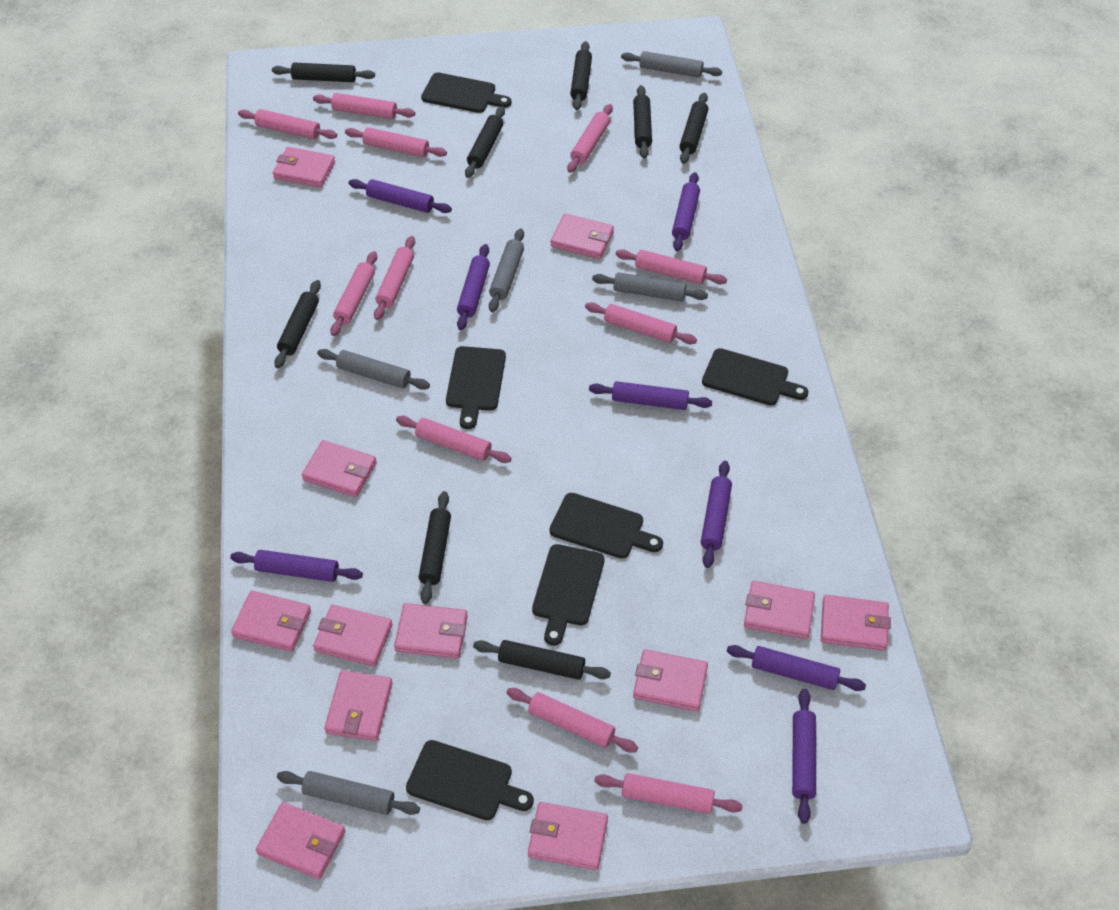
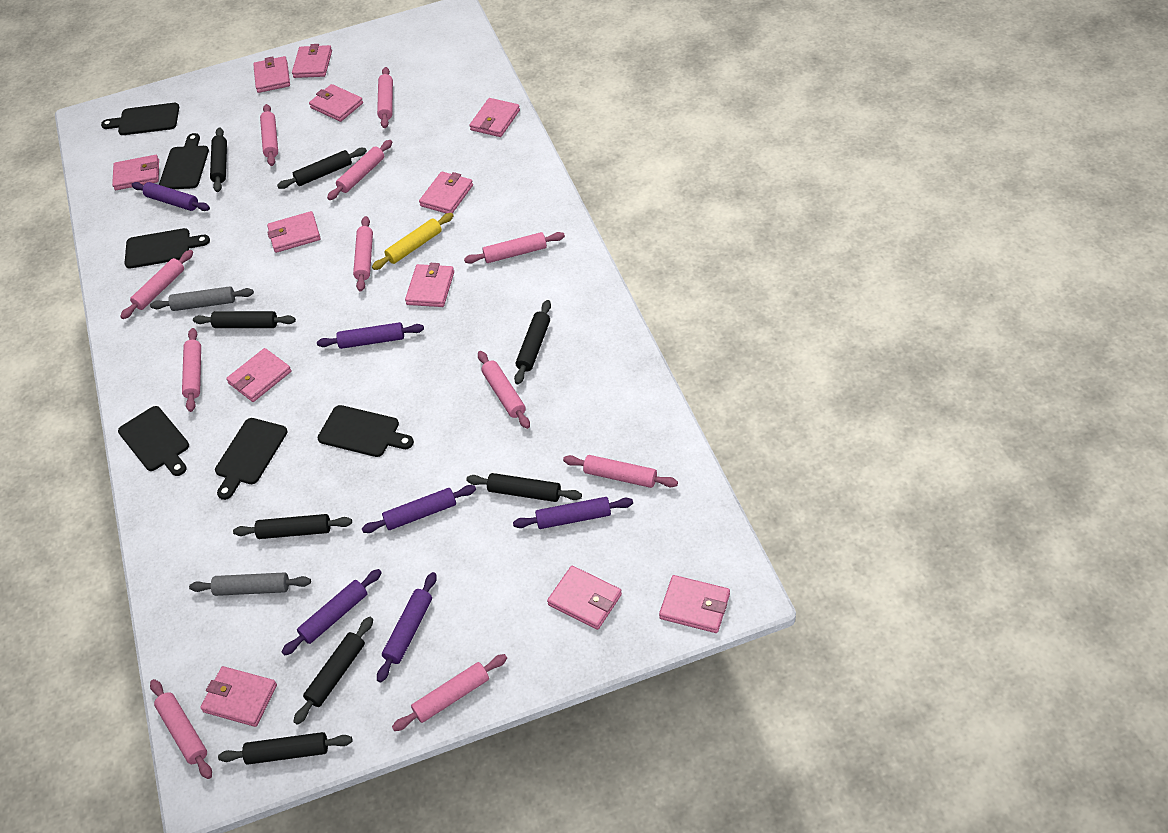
grey rolling pin: [277,771,420,815] [317,349,430,390] [489,229,524,312] [592,272,708,302] [621,51,722,78] = 5 -> [150,286,254,311] [189,572,311,596] = 2
purple rolling pin: [230,550,363,582] [349,179,452,213] [457,244,490,330] [589,381,712,410] [672,172,700,251] [701,461,732,568] [727,645,866,691] [792,689,816,824] = 8 -> [131,182,210,211] [282,569,382,656] [317,322,424,349] [362,485,476,533] [377,572,437,683] [513,497,633,529] = 6
yellow rolling pin: none = 0 -> [372,213,454,270] = 1

